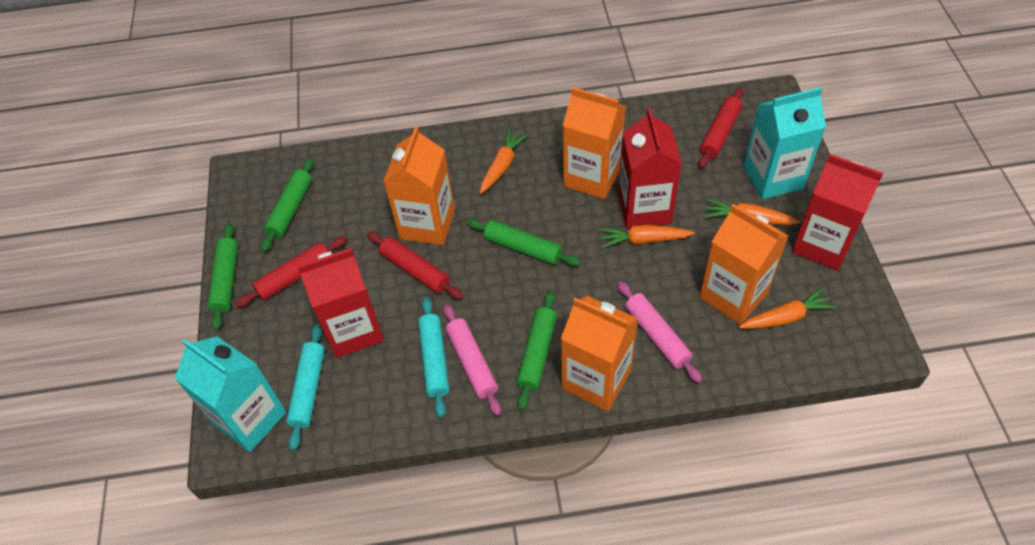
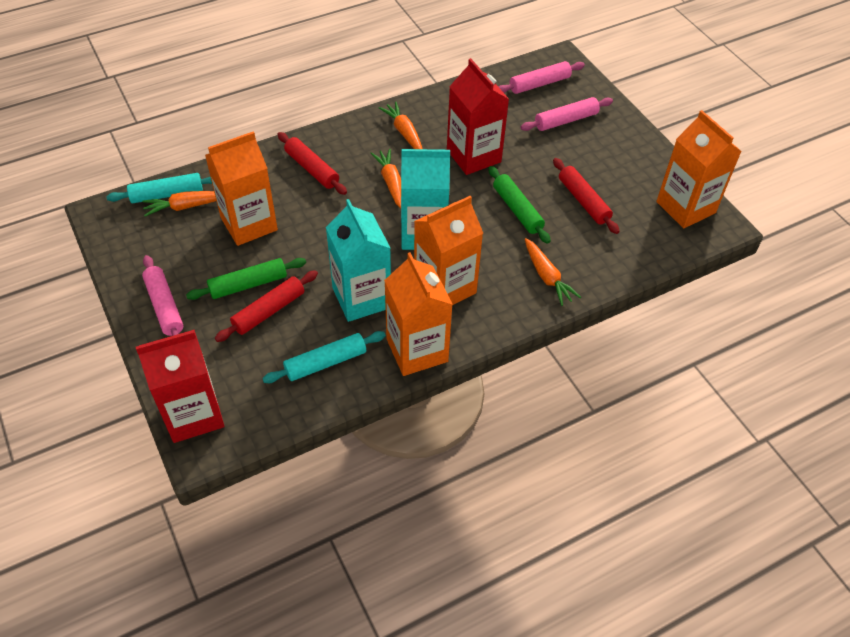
green rolling pin: [208,223,238,330] [261,158,314,252] [466,219,581,266] [516,291,557,411] = 4 -> [186,258,306,300] [488,166,551,244] = 2
pink rolling pin: [443,304,501,416] [617,281,702,383] = 2 -> [142,255,183,336] [498,61,585,94] [521,97,613,131] = 3
red carton: [297,248,384,358] [618,108,682,229] [792,154,883,271] = 3 -> [136,330,224,443] [447,58,509,175] = 2

